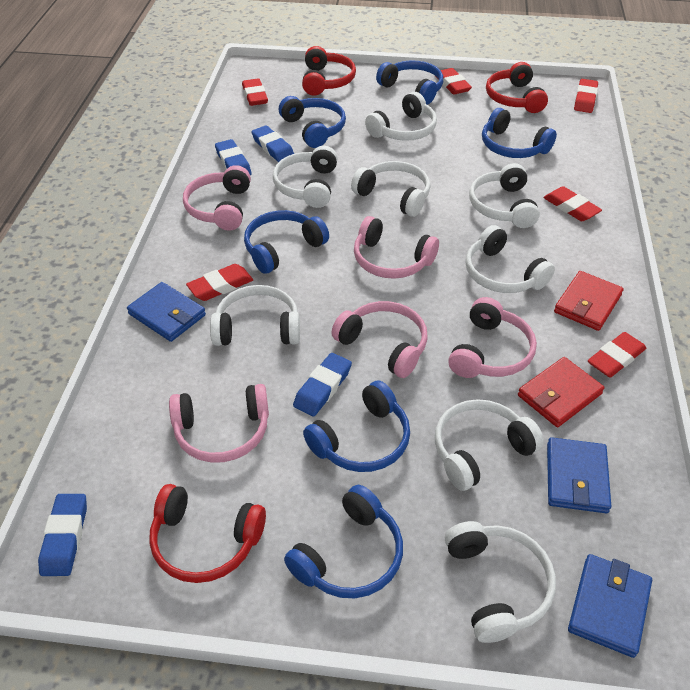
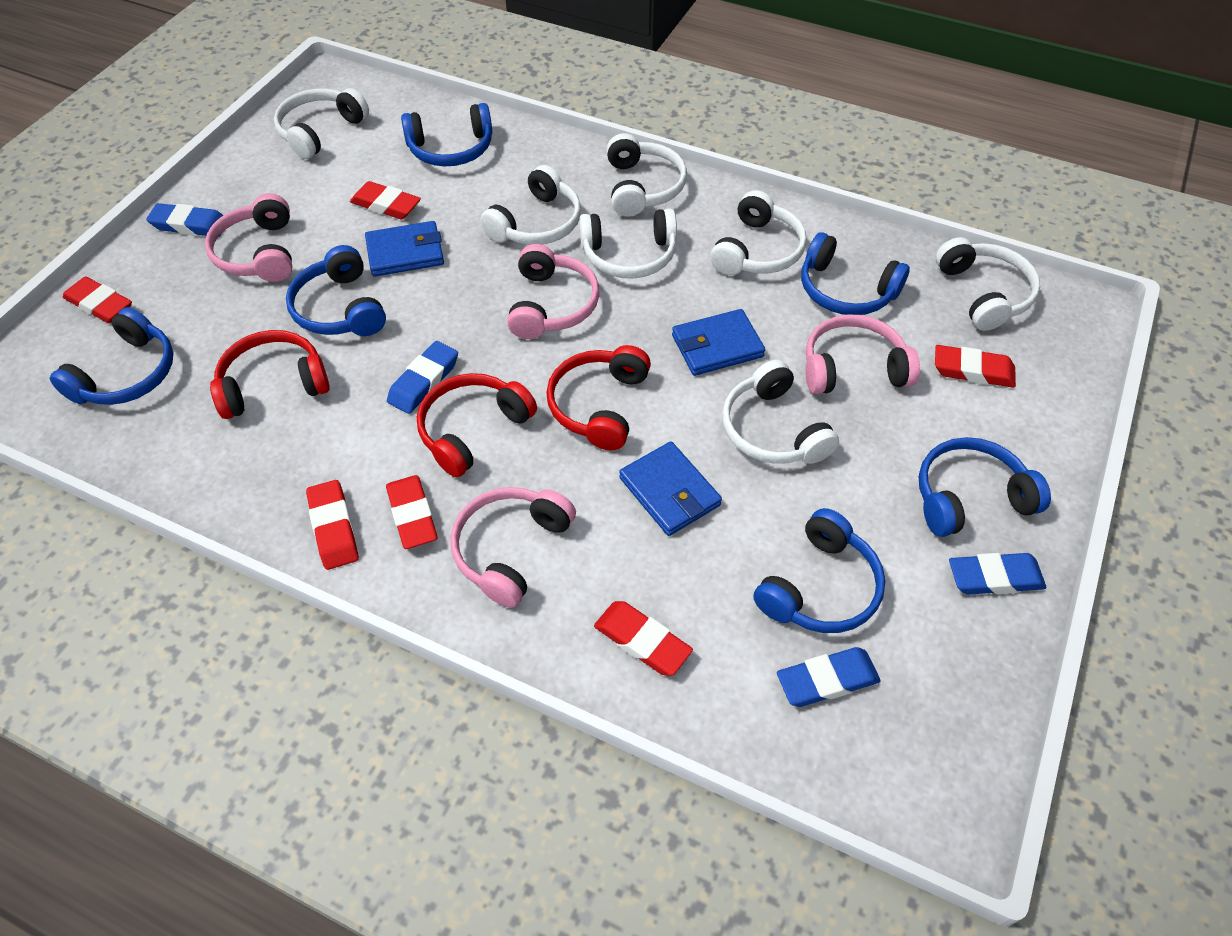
pink headphones: [169,384,269,463] [183,165,251,231] [332,301,428,378] [354,216,439,279] [448,297,537,378] = 5 -> [205,193,292,282] [450,487,576,608] [507,244,600,339] [805,315,920,394] = 4
red wallet: [518,357,604,427] [554,271,624,331] = 2 -> none = 0
white headphones: [210,285,300,346] [273,146,338,208] [351,161,431,217] [365,92,437,141] [435,399,544,491] [445,521,556,643] [465,225,555,293] [469,163,540,228] = 8 -> [274,88,369,159] [480,165,581,245] [579,209,677,278] [607,133,687,217] [710,190,807,275] [722,360,839,464] [936,237,1040,331] = 7

